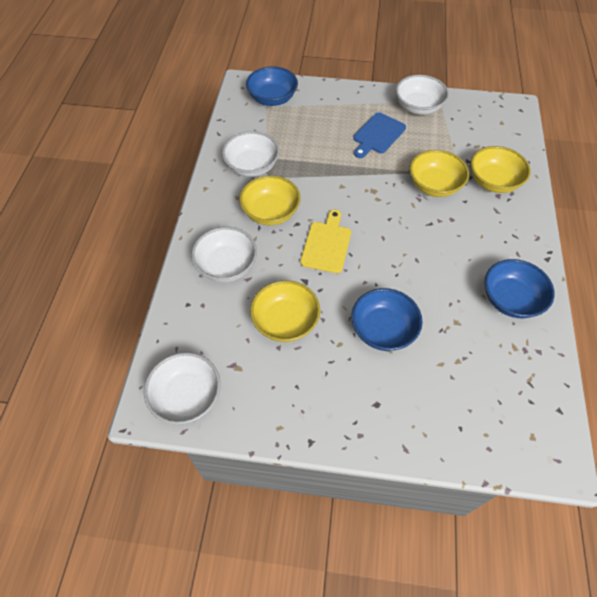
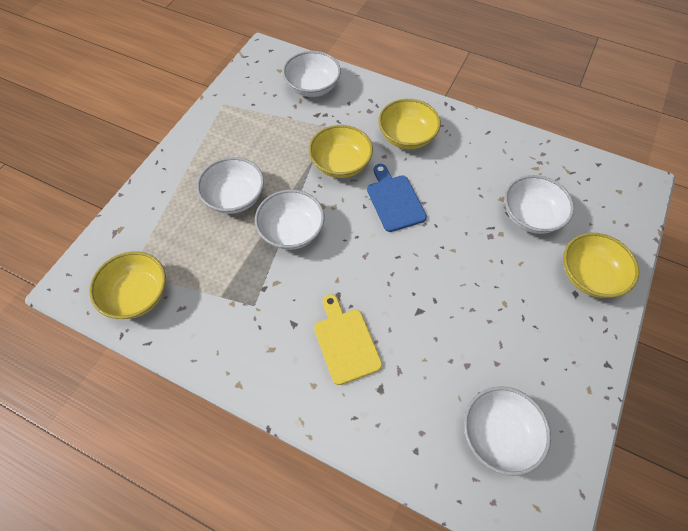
blue bowl: [246,66,298,106] [351,288,422,351] [484,259,555,318] = 3 -> none = 0
white bowl: [144,352,221,425] [191,227,257,282] [222,131,280,177] [396,75,449,115] = 4 -> [197,157,264,214] [255,189,325,250] [283,51,341,97] [464,386,551,476] [504,175,574,234] = 5

